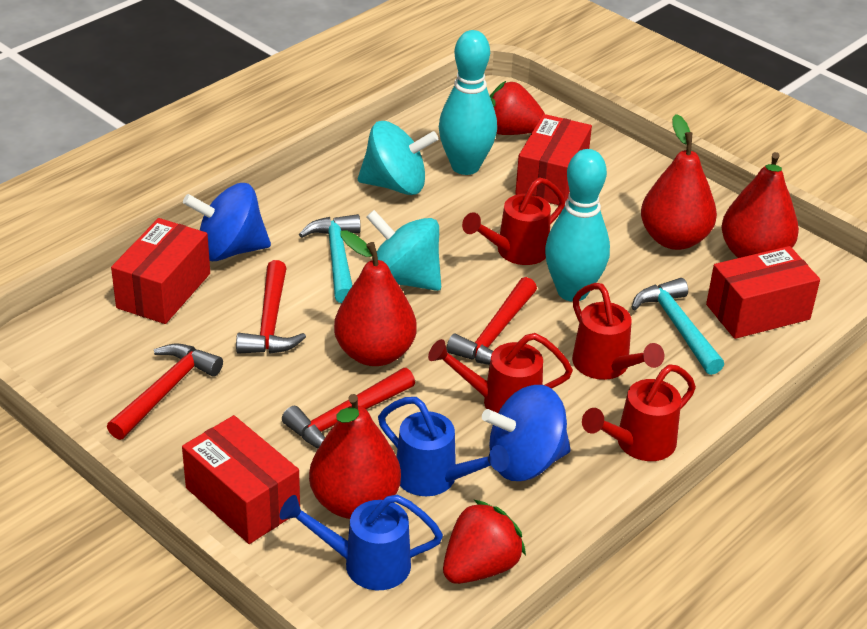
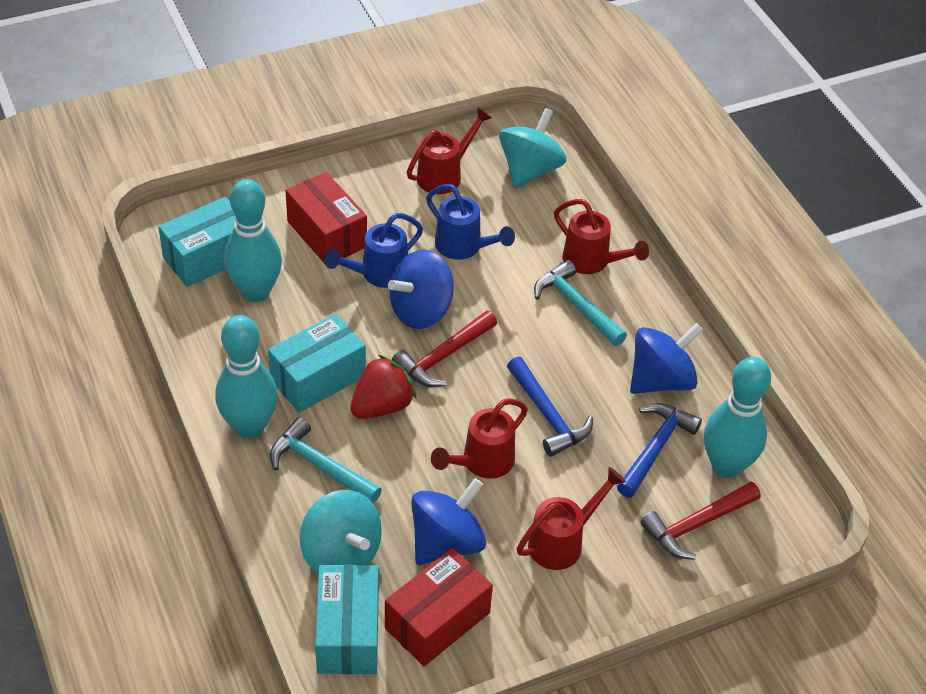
blue hammer: none = 0 -> [507,357,593,457] [617,403,702,498] = 2
blue spinning top: [183,183,271,261] [482,385,571,481] = 2 -> [388,250,454,329] [411,478,486,565] [630,323,703,394] = 3
red box: [111,218,210,324] [182,415,300,544] [515,114,592,207] [706,246,820,339] = 4 -> [285,172,367,265] [385,548,493,666] = 2
red hammer: [107,343,223,440] [236,260,306,354] [282,368,415,448] [446,277,537,365] = 4 -> [392,311,497,387] [640,482,761,560] = 2
red pear: [309,394,401,519] [334,230,417,366] [641,114,717,250] [721,152,799,258] = 4 -> none = 0
red strawberry: [443,499,526,584] [490,81,545,135] = 2 -> [350,355,416,419] = 1
turquoise bowling pin: [439,30,497,175] [545,149,610,302] = 2 -> [215,315,278,438] [224,179,282,302] [704,357,771,478] = 3
turquoise box: none = 0 -> [158,197,236,287] [268,314,366,413] [315,565,378,674] = 3

